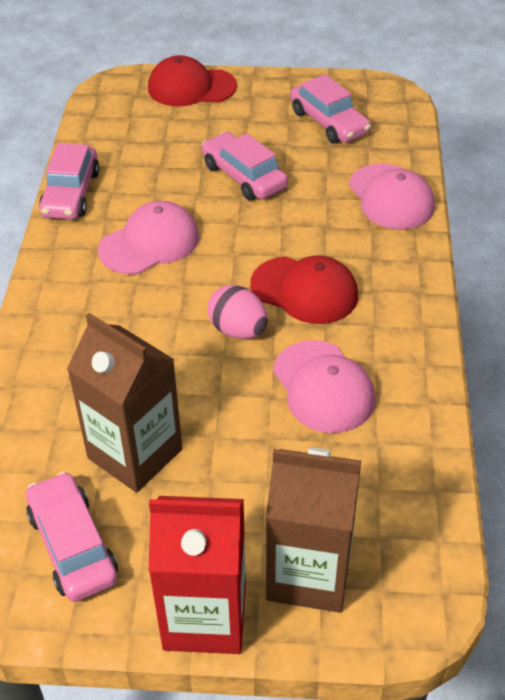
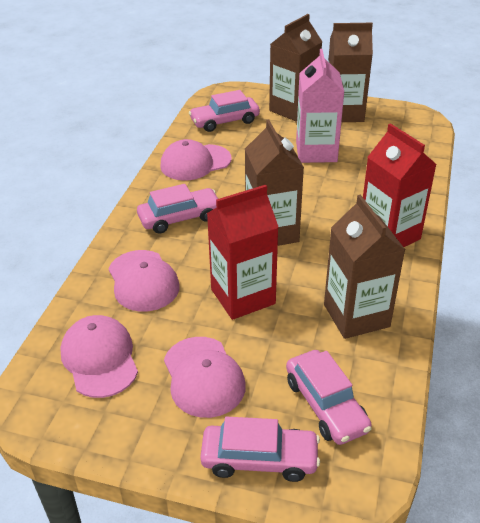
brown carton: [67,313,182,493] [266,448,361,613] = 2 -> [245,120,304,246] [269,14,322,122] [324,194,405,339] [328,23,373,122] = 4
pink cap: [98,201,199,274] [273,340,376,433] [349,164,435,229] = 3 -> [60,315,138,398] [108,250,180,312] [160,139,231,181] [164,337,246,418] = 4
pink carton: none = 0 -> [296,49,344,163] = 1
pink egg: [208,285,268,339] = 1 -> none = 0
red cap: [148,55,237,106] [250,255,358,324] = 2 -> none = 0
red carton: [149,496,246,654] = 1 -> [207,185,279,320] [363,123,437,247] = 2

